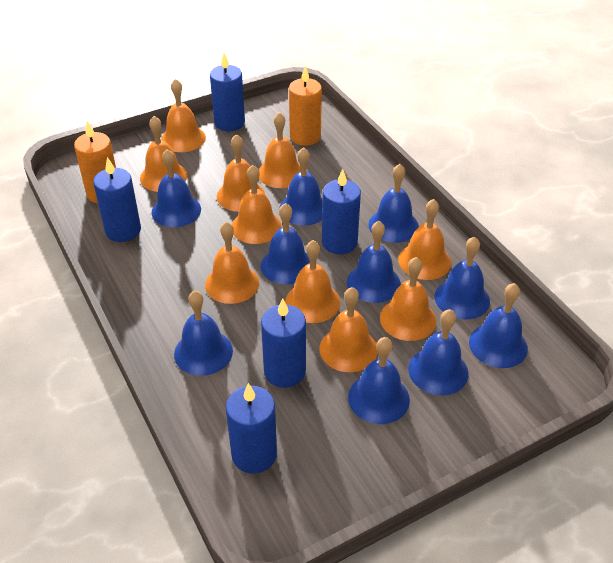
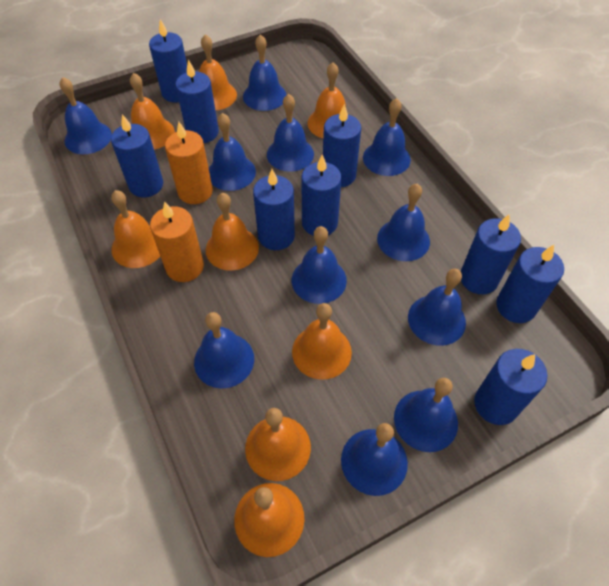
blue bell: [152,149,201,227] [174,290,233,376] [261,203,310,284] [279,147,323,226] [347,221,401,303] [348,337,410,424] [368,164,419,243] [408,309,468,395] [434,237,490,320] [469,283,528,368] = 10 -> [60,77,112,154] [194,312,254,388] [209,113,256,191] [243,34,286,111] [267,94,314,172] [292,226,347,304] [341,423,408,496] [363,98,411,176] [377,184,430,261] [394,378,458,452] [408,269,466,346] = 11
blue candle: [93,157,141,242] [210,53,245,131] [226,383,277,474] [261,298,306,388] [322,169,361,254] = 5 -> [111,114,163,197] [149,19,187,102] [175,60,219,143] [253,169,295,250] [302,154,342,236] [323,104,361,187] [461,215,521,294] [474,349,548,425] [496,245,564,323] = 9
orange bell: [140,116,187,192] [161,79,206,152] [205,222,259,304] [217,134,265,212] [232,165,281,244] [259,112,301,188] [285,240,340,323] [319,287,378,372] [380,257,436,341] [398,199,451,280] = 10 -> [111,190,160,268] [130,73,175,150] [199,34,237,110] [206,193,259,271] [234,483,304,557] [245,408,311,481] [292,303,352,380] [308,62,346,138] = 8

